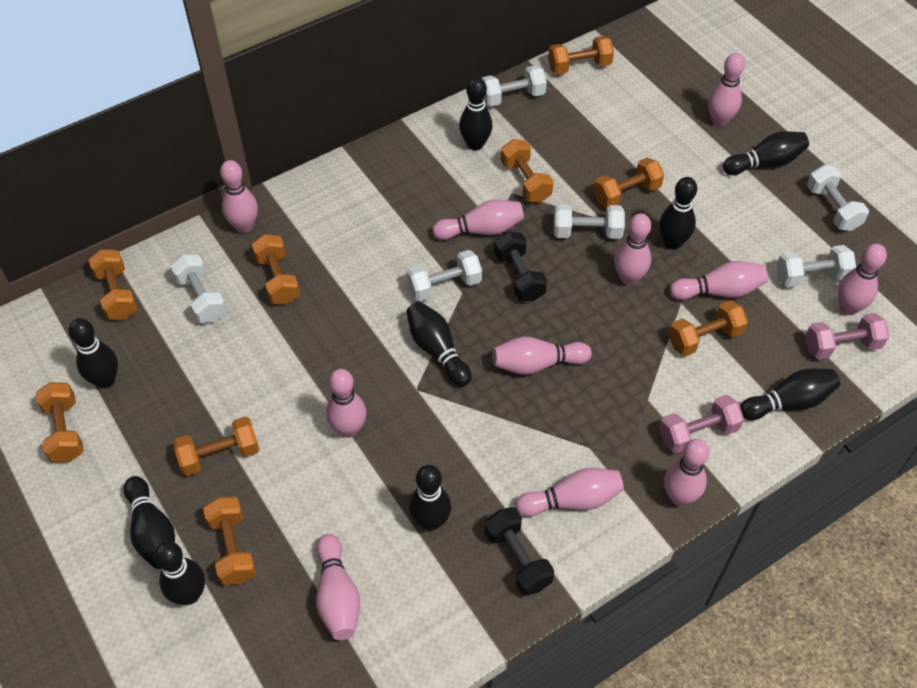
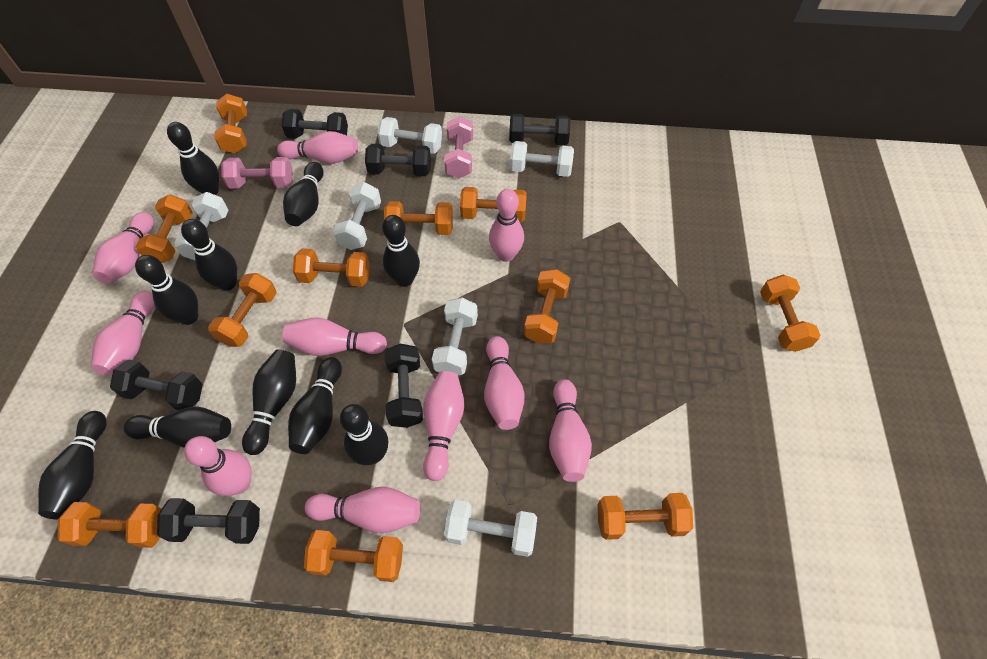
black bowling pin: [68,318,118,388] [123,476,175,569] [154,541,205,605] [406,302,472,387] [409,465,451,531] [459,77,492,151] [659,177,697,249] [723,131,809,175] [740,369,840,420] = 9 -> [38,411,107,519] [124,406,231,448] [135,255,198,325] [167,122,219,195] [181,219,237,291] [242,349,296,455] [283,162,324,226] [288,357,342,454] [340,404,388,465] [382,215,420,287] = 10
black dumbbell: [485,507,554,596] [494,231,547,302] = 2 -> [110,360,203,410] [157,498,260,544] [282,109,348,139] [365,144,431,176] [385,344,423,428] [509,114,571,145] = 6
orange dumbbell: [36,382,84,462] [89,249,137,320] [173,416,260,476] [203,497,256,585] [252,234,300,305] [501,139,554,203] [548,36,614,74] [593,158,664,208] [668,300,748,356] = 9 -> [57,502,162,548] [135,194,193,263] [208,273,277,347] [214,94,247,153] [293,248,370,287] [304,530,403,582] [384,201,453,235] [460,187,527,222] [524,269,570,344] [597,493,693,540] [760,275,821,352] = 11
pink bowling pin: [220,160,258,233] [316,534,360,640] [326,369,366,437] [432,199,524,240] [492,337,592,375] [516,468,624,517] [614,213,651,285] [664,439,709,506] [670,261,768,300] [708,53,745,127] [837,244,887,315] = 11 -> [91,291,155,376] [92,212,154,284] [184,436,252,496] [277,131,358,164] [283,317,387,356] [305,487,420,533] [423,371,465,481] [484,336,525,430] [489,189,524,262] [549,379,592,482] = 10

